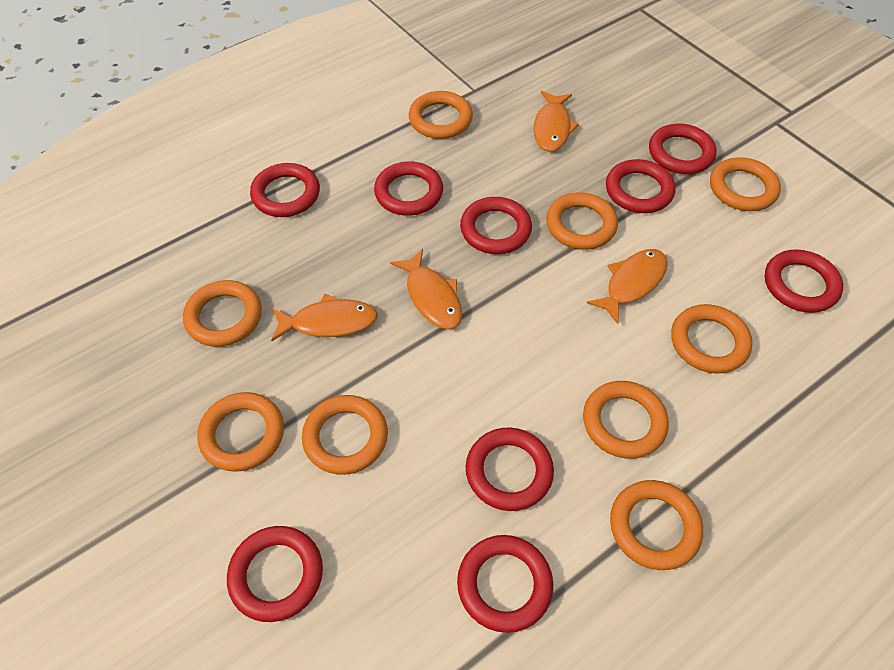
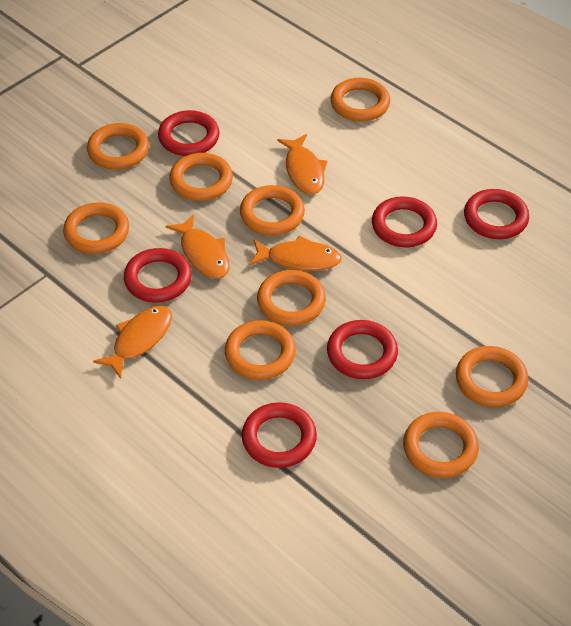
red ring: [227,526,323,622] [250,163,320,217] [374,161,443,216] [457,535,553,633] [460,197,532,254] [466,427,554,511] [606,159,675,213] [649,124,716,174] [765,249,843,313] = 9 -> [124,248,192,303] [158,110,220,156] [242,402,317,468] [327,320,398,379] [372,196,437,248] [464,189,529,239] = 6

